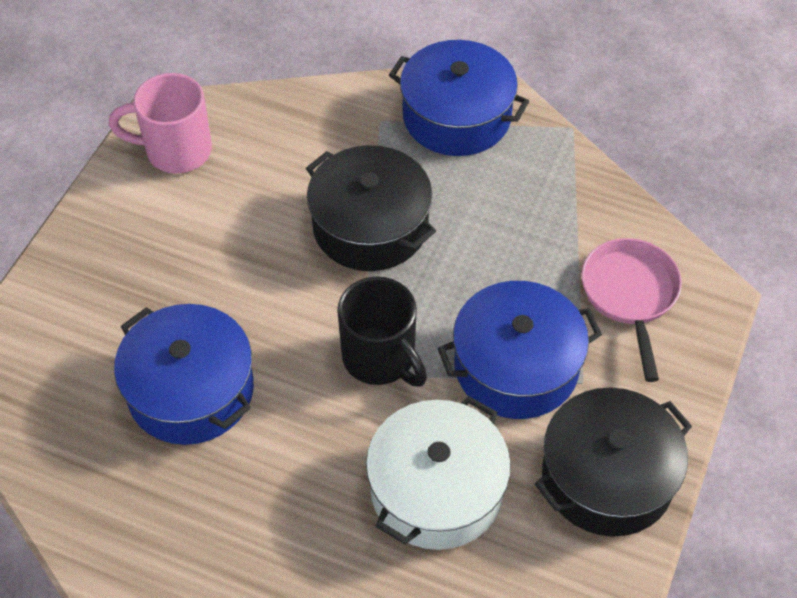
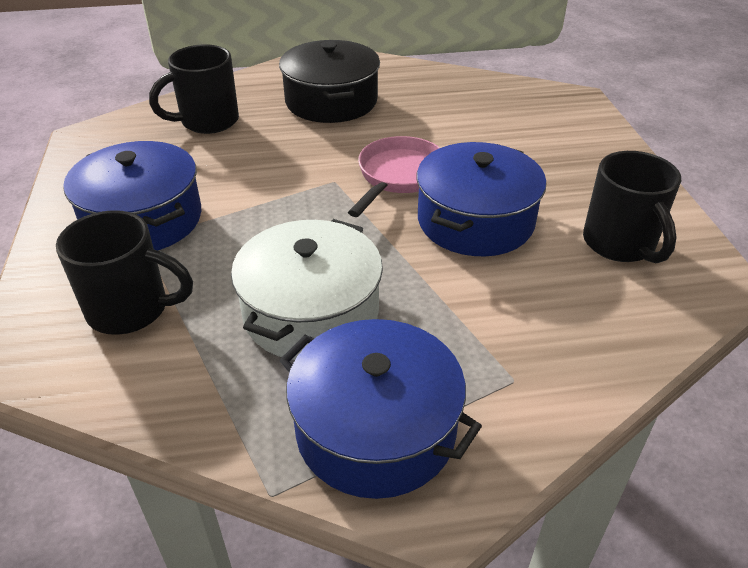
black mug: [337,276,427,387] = 1 -> [56,210,193,335] [149,44,239,134] [583,151,681,263] = 3
black pot: [306,145,436,271] [535,387,692,536] = 2 -> [279,40,380,123] = 1
pink mug: [109,73,212,173] = 1 -> none = 0

